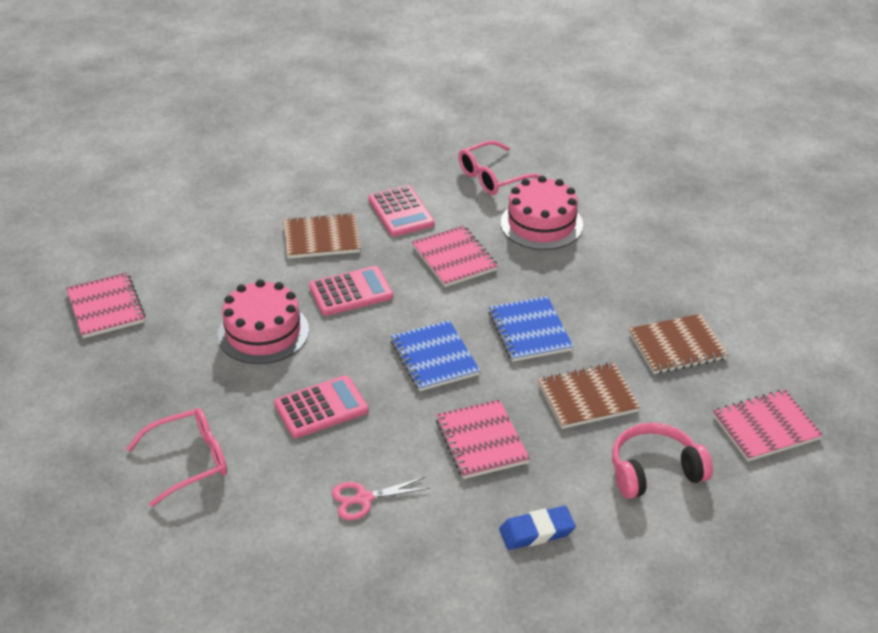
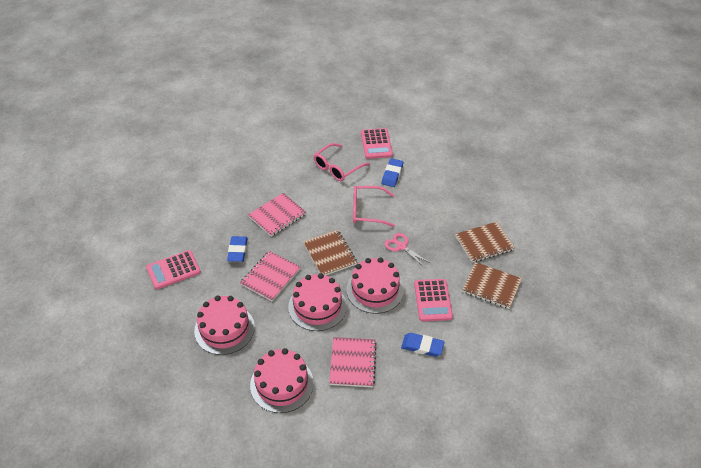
blue eraser: [499,506,576,550] = 1 -> [227,236,248,262] [382,158,403,187] [401,333,445,357] = 3
blue notebook: [391,320,480,391] [489,296,574,362] = 2 -> none = 0
pink cake: [217,279,309,364] [501,176,583,250] = 2 -> [194,296,255,355] [250,348,314,413] [288,273,347,331] [346,257,404,314] = 4
pink headphones: [612,422,713,499] = 1 -> none = 0
pink notebook: [66,272,145,338] [412,226,498,287] [436,400,530,479] [713,390,823,461] = 4 -> [240,251,300,301] [248,193,306,237] [329,337,377,387] = 3

